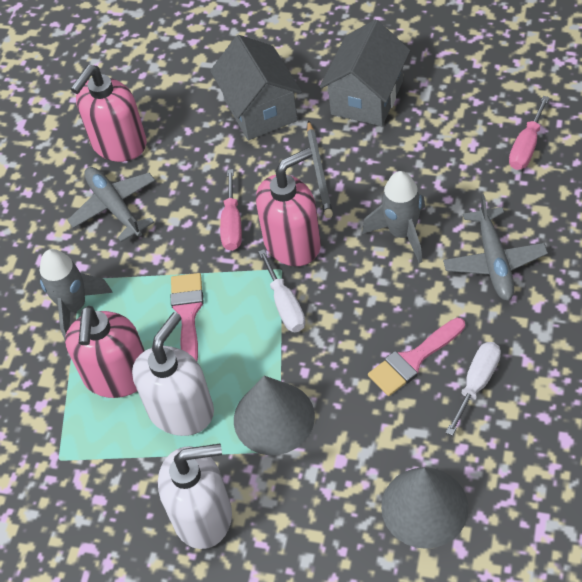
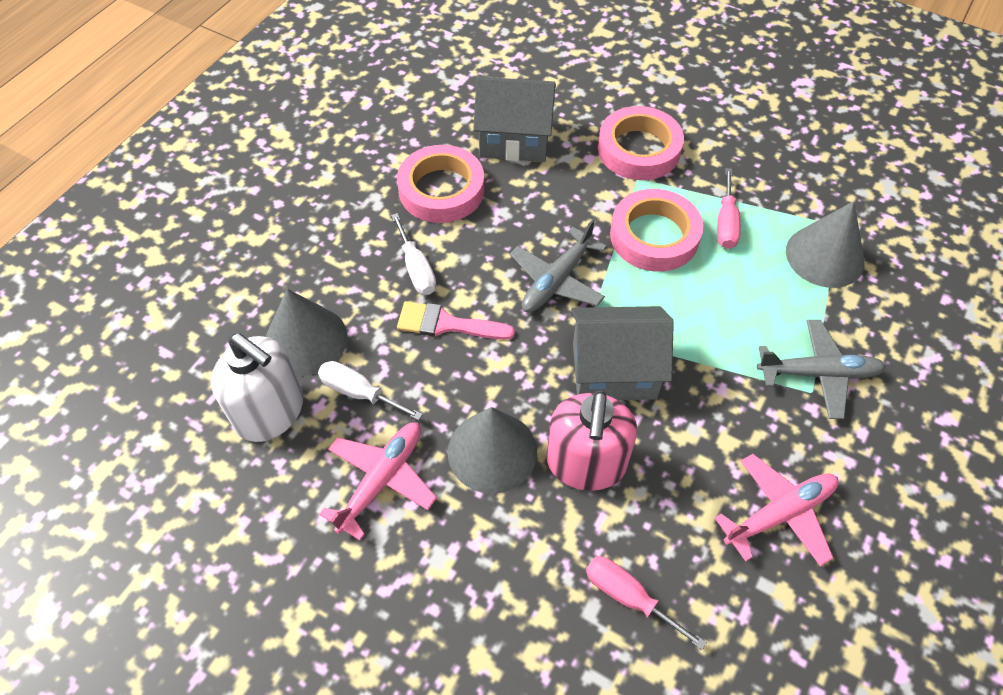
grey cone: [234,376,315,455] [381,467,469,549] = 2 -> [266,289,347,376] [448,407,537,494] [786,201,865,288] = 3
grey pencil: [307,120,333,218] = 1 -> none = 0
grey rocket: [40,249,113,340] [362,171,425,263] = 2 -> none = 0
pink brush: [171,273,204,361] [368,318,465,396] = 2 -> [397,301,515,340] = 1
pink plane: none = 0 -> [319,422,437,540] [715,454,839,566] = 2
pink soap dispenser: [65,306,145,398] [71,65,147,162] [256,148,321,266] = 3 -> [547,390,637,491] = 1
pink tape: none = 0 -> [397,145,484,223] [598,106,684,180] [610,189,703,272] = 3
white soap dispenser: [132,312,214,436] [158,444,232,549] = 2 -> [211,333,303,442] = 1

